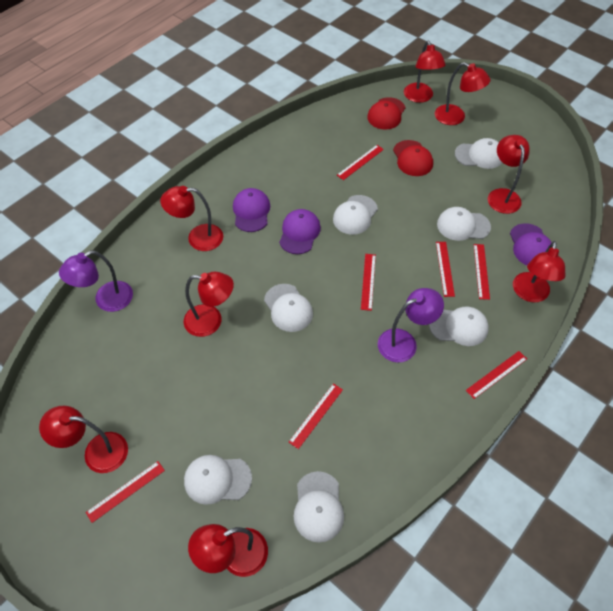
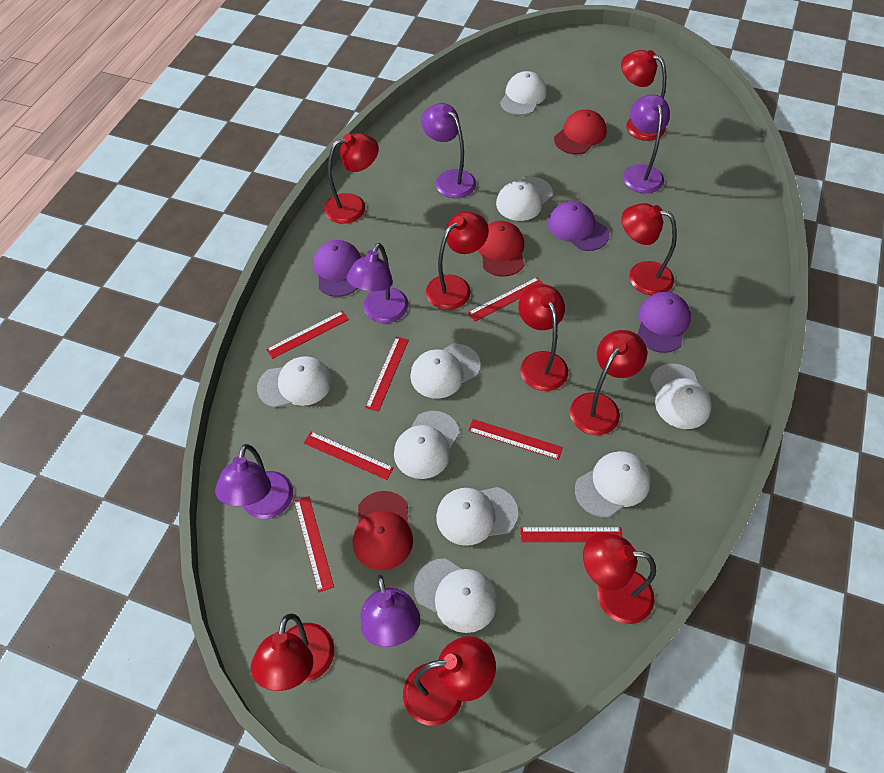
purple lamp: [59,250,133,312] [378,288,444,363] = 2 -> [215,444,293,519] [347,243,408,323] [360,575,420,647] [421,103,476,198] [623,94,670,193] = 5
red cap: [367,97,406,130] [393,140,433,176] = 2 -> [353,491,413,570] [478,221,524,277] [554,109,606,154] = 3
red lamp: [39,406,128,473] [160,186,223,251] [184,271,234,337] [188,524,268,577] [404,41,446,103] [435,62,491,125] [488,135,530,214] [513,241,565,302] = 8 -> [251,613,335,691] [324,133,379,224] [403,636,496,726] [426,212,489,310] [518,284,568,391] [570,330,647,435] [583,533,656,624] [621,50,666,141] [622,203,677,295] = 9
white cap: [184,455,252,505] [264,284,313,332] [293,471,344,543] [333,195,378,235] [429,307,489,346] [437,207,491,241] [455,138,503,169] = 7 -> [257,356,332,408] [394,411,460,479] [410,344,481,399] [414,558,498,633] [436,487,518,546] [496,177,553,221] [500,71,547,115] [575,451,651,518] [650,364,712,429] = 9

